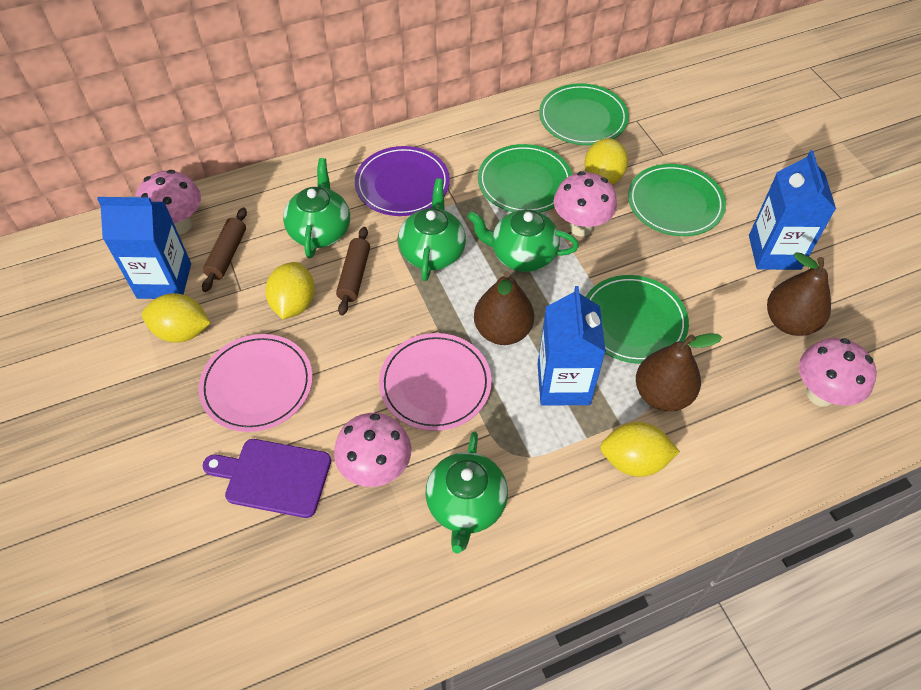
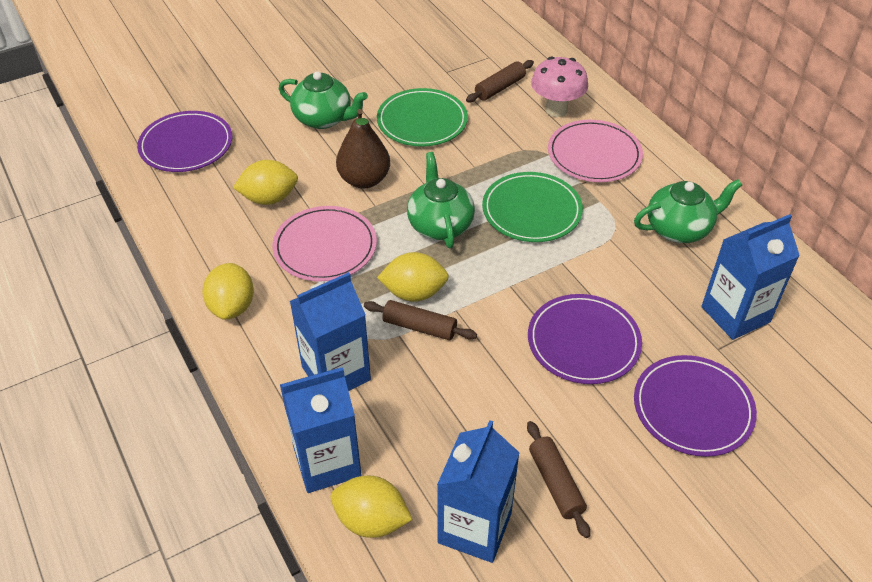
blue carton: [97,196,191,299] [538,286,606,406] [749,150,836,270] = 3 -> [280,367,361,493] [290,272,371,391] [437,420,520,563] [701,214,800,340] = 4
brown pear: [474,271,534,345] [636,333,722,411] [767,252,831,336] = 3 -> [336,109,390,189] = 1
brown rolling pin: [202,208,247,292] [336,227,370,315] = 2 -> [364,300,477,340] [466,60,534,102] [527,421,590,538] = 3
green plate: [478,144,572,213] [539,83,629,145] [586,275,689,364] [628,164,726,236] = 4 -> [377,88,468,147] [482,172,583,242] = 2
green teapot: [283,158,350,258] [398,179,466,281] [425,431,508,553] [467,210,579,272] = 4 -> [279,71,368,129] [407,152,475,248] [634,179,742,243] = 3
pink mushroom: [136,170,201,235] [334,413,411,487] [554,171,617,236] [799,338,877,407] = 4 -> [531,57,588,117] = 1
purple cutting board: [203,439,331,518] = 1 -> none = 0
purple plate: [355,146,450,216] = 1 -> [137,111,232,172] [528,294,642,384] [634,355,757,457] = 3

